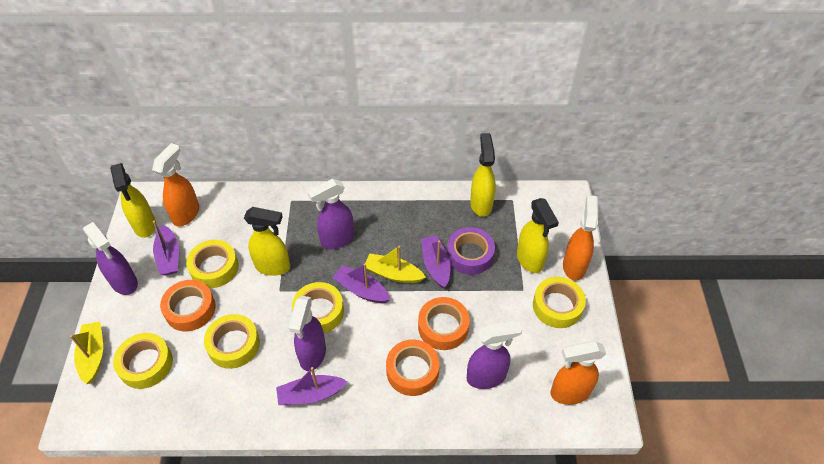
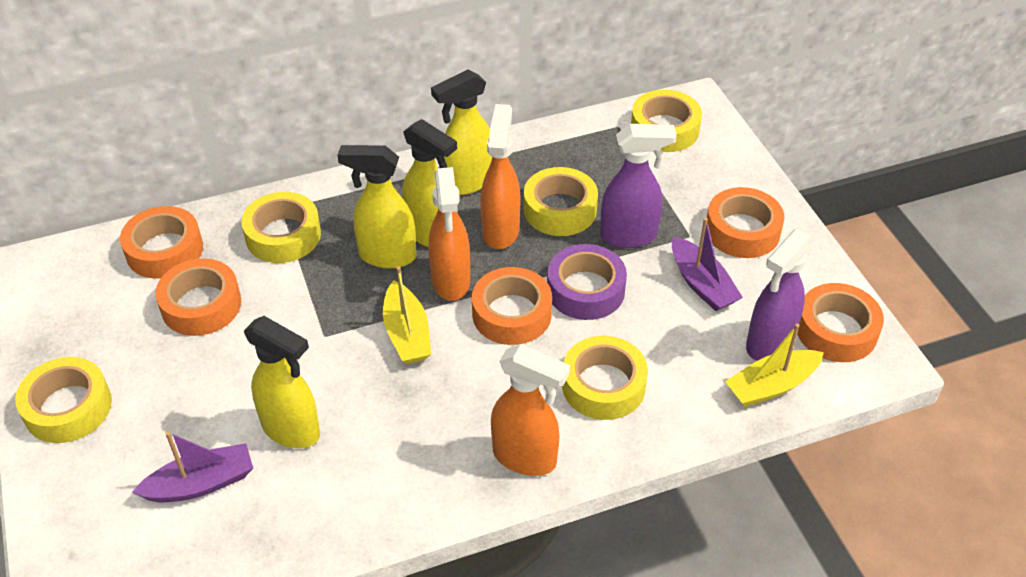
orange tape: [160,280,215,331] [386,339,440,396] [418,297,470,350] = 3 -> [120,206,203,279] [155,259,241,336] [472,267,552,345] [707,187,784,258] [797,283,884,362] = 5
purple boat: [153,221,179,275] [276,367,348,405] [332,264,390,303] [421,235,450,288] = 4 -> [132,432,253,502] [672,218,743,311] = 2
purple spray bottle: [83,222,138,295] [288,296,326,371] [307,179,354,249] [467,321,522,389] = 4 -> [600,124,677,248] [746,229,815,361] = 2

